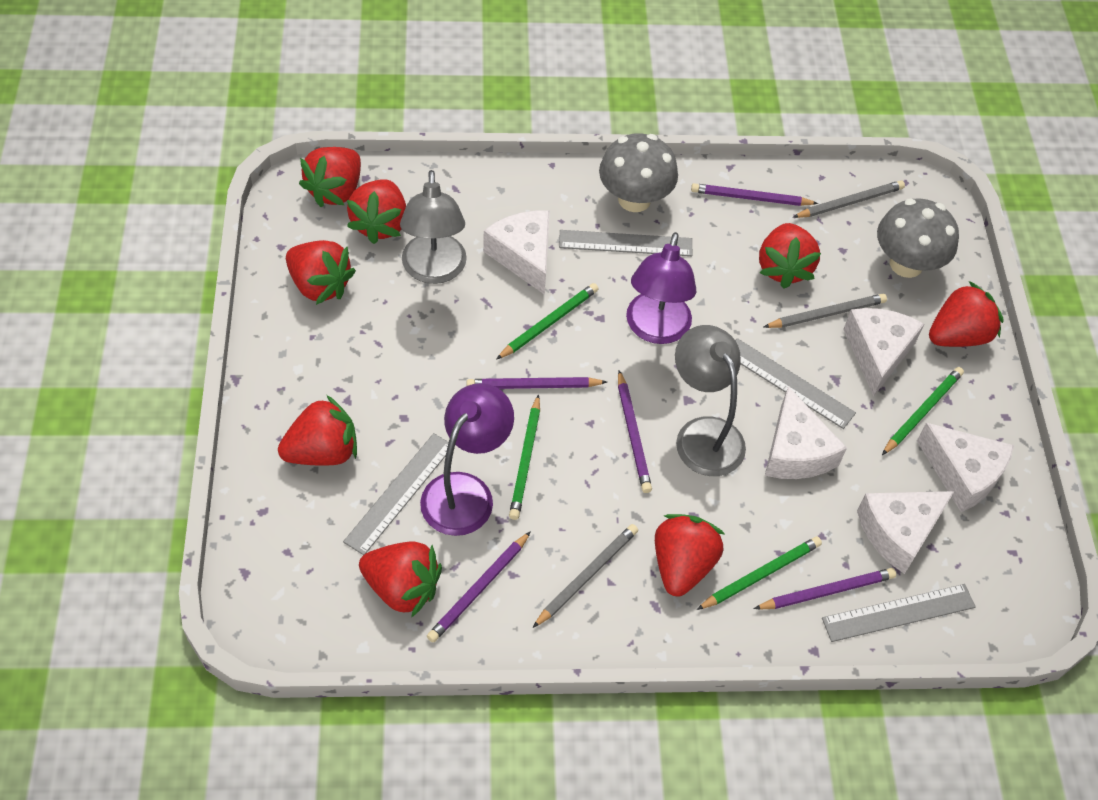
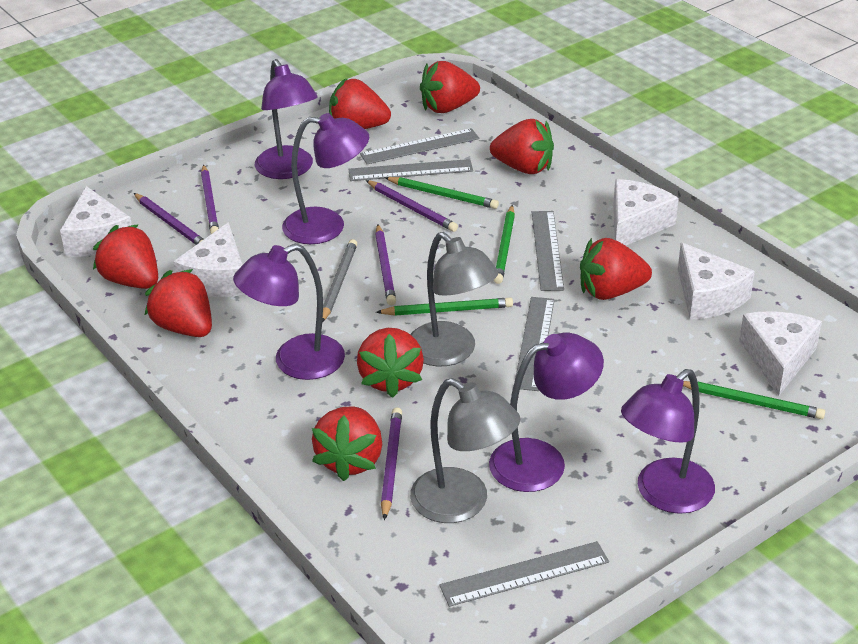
grey mushroom: [599,133,678,212] [877,198,959,278] = 2 -> none = 0
grey pencil: [533,524,638,628] [764,294,887,328] [793,180,905,218] = 3 -> [322,239,357,322] = 1
grey ruler: [343,433,449,555] [559,230,693,256] [735,338,856,429] [822,584,976,642] = 4 -> [348,159,473,181] [360,128,479,164] [439,541,609,607] [514,297,555,391] [532,211,564,291] = 5
purple lamp: [420,383,514,536] [626,232,696,344] = 2 -> [233,244,345,380] [255,59,318,179] [282,113,369,244] [489,333,604,492] [621,369,715,514] = 5

